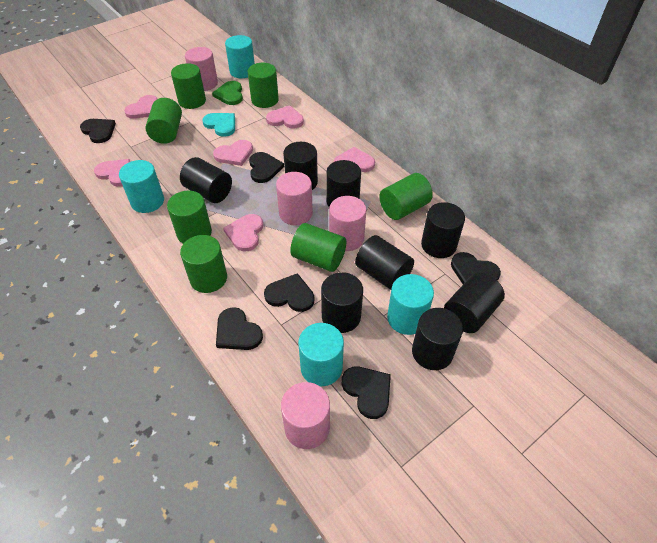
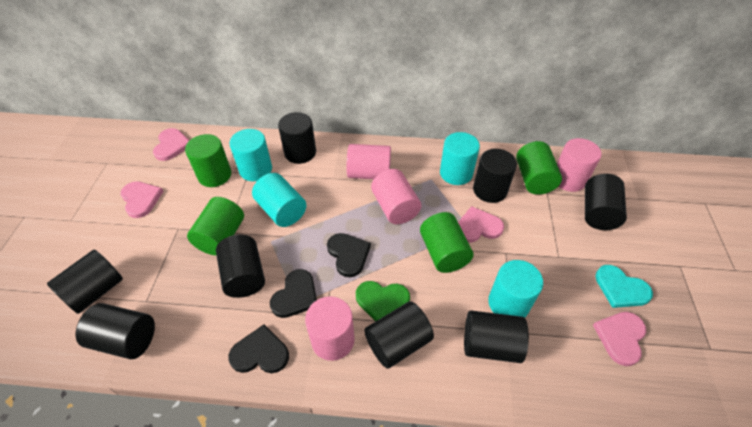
black heart: [80,119,116,143] [216,307,263,350] [249,152,284,183] [264,273,314,312] [342,367,391,419] [451,252,501,284] = 6 -> [228,325,289,373] [270,269,317,318] [327,233,371,277] = 3
green cylinder: [146,98,182,144] [167,191,212,244] [171,63,206,109] [180,235,227,293] [248,63,279,108] [290,223,346,272] [379,173,433,220] = 7 -> [185,134,231,187] [187,197,244,256] [420,212,474,273] [516,141,562,195] = 4
pink heart: [94,159,130,187] [124,95,157,119] [213,140,253,166] [223,214,263,251] [266,105,304,128] [334,147,375,172] = 6 -> [121,181,164,218] [153,128,189,161] [458,206,504,243] [593,312,646,366] = 4

